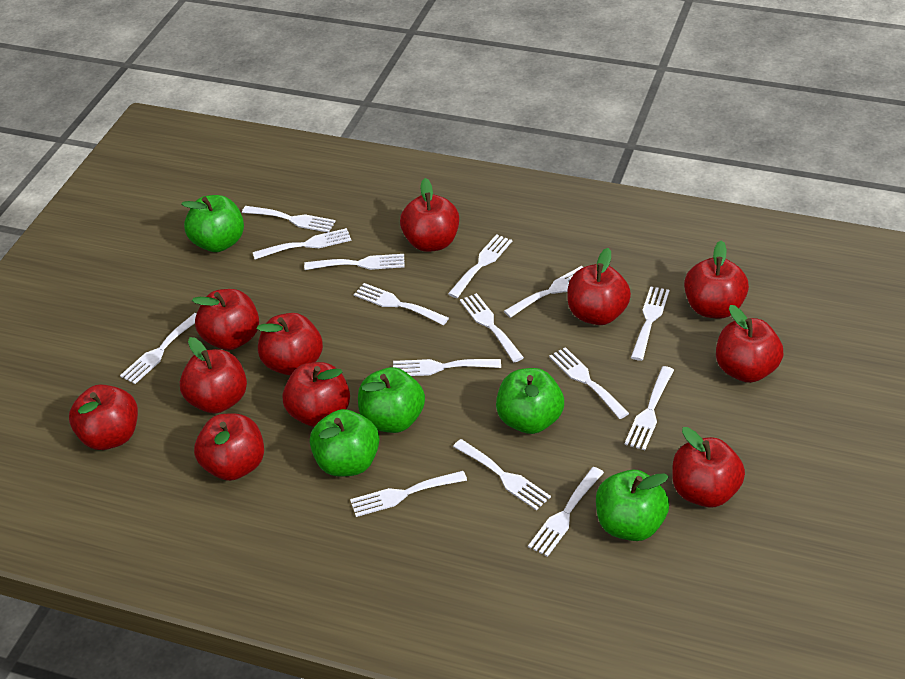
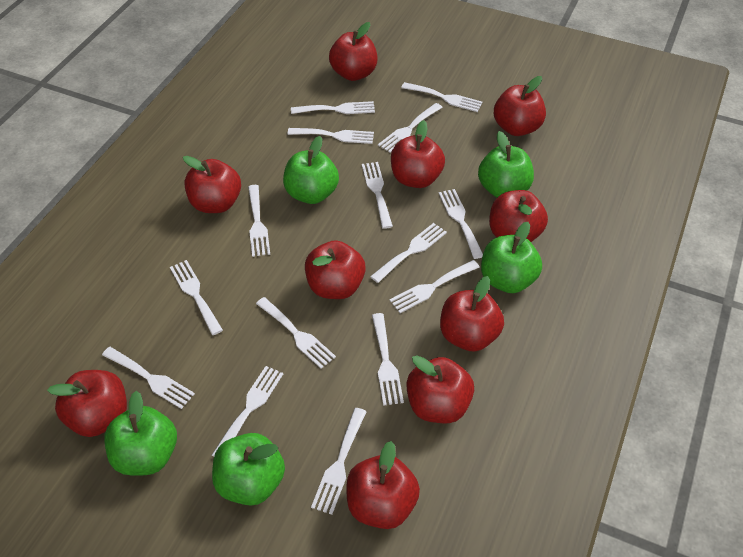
red apple: [69,384,138,450] [180,337,247,414] [192,289,259,350] [194,413,264,481] [257,313,323,376] [282,362,350,427] [400,178,459,252] [567,248,631,325] [672,427,745,507] [684,240,749,318] [716,305,784,383] = 11 -> [47,370,127,437] [183,156,241,213] [305,240,366,299] [329,22,377,81] [346,441,420,529] [391,120,445,188] [406,355,474,423] [440,276,504,351] [489,190,548,242] [494,76,546,136] = 10

